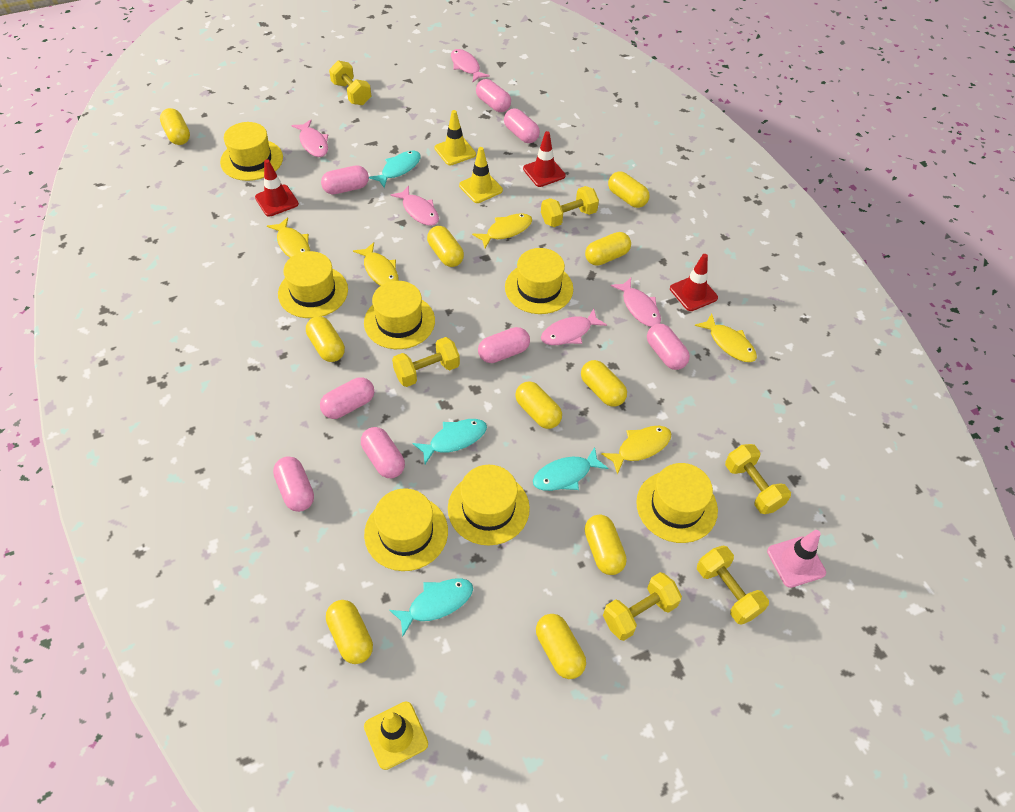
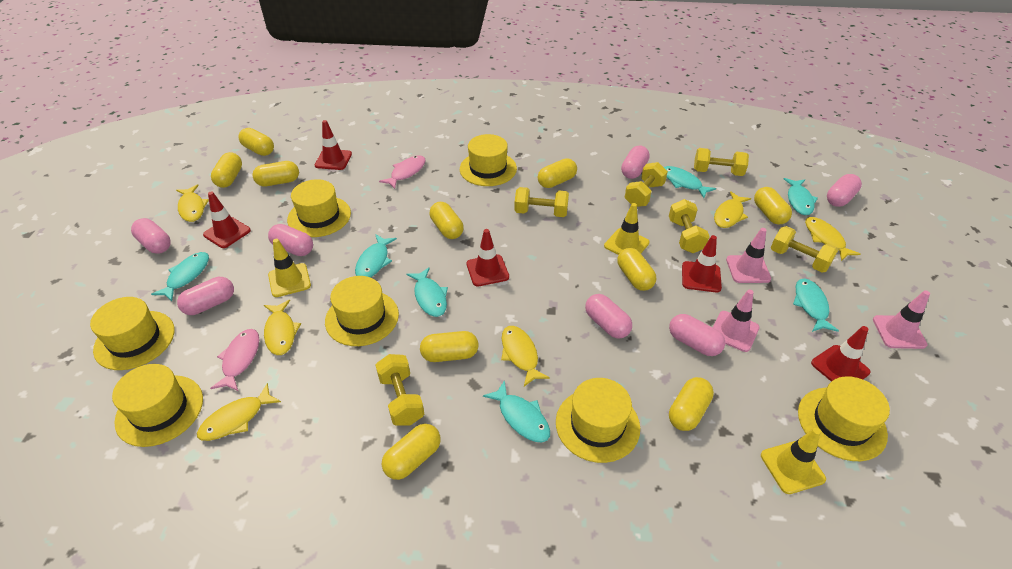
pink capsule: [273,456,314,512] [320,377,374,419] [321,165,369,194] [361,427,405,478] [476,79,511,112] [478,327,530,363] [504,108,540,143] [647,324,690,370] = 8 -> [131,218,171,254] [177,277,234,315] [268,224,313,256] [585,294,632,339] [621,145,650,179] [669,314,725,356] [827,174,862,207] = 7
pink fish: [291,120,328,157] [390,186,439,226] [451,49,490,82] [541,309,607,345] [611,278,661,327] = 5 -> [210,329,259,391] [379,155,426,189] = 2
pink traffic cone: [767,530,826,588] = 1 -> [713,289,759,352] [726,228,771,283] [873,290,930,349] = 3
red traffic cone: [255,159,299,217] [523,131,566,187] [670,254,718,311] = 3 -> [203,191,251,248] [315,120,352,170] [466,229,509,286] [682,235,722,292] [811,326,870,381] = 5
turquoise fish: [369,151,421,188] [389,578,473,636] [413,419,487,464] [533,447,608,491] = 4 -> [151,252,209,301] [355,234,397,278] [406,267,448,317] [483,380,550,442] [664,166,716,198] [784,178,818,215] [793,278,839,332] = 7
yellow fish: [267,217,310,258] [353,242,398,286] [472,213,532,248] [601,426,671,475] [695,313,757,362] = 5 -> [176,185,209,222] [197,383,281,441] [264,300,301,355] [501,326,550,387] [714,191,751,228] [805,217,861,261] = 6

